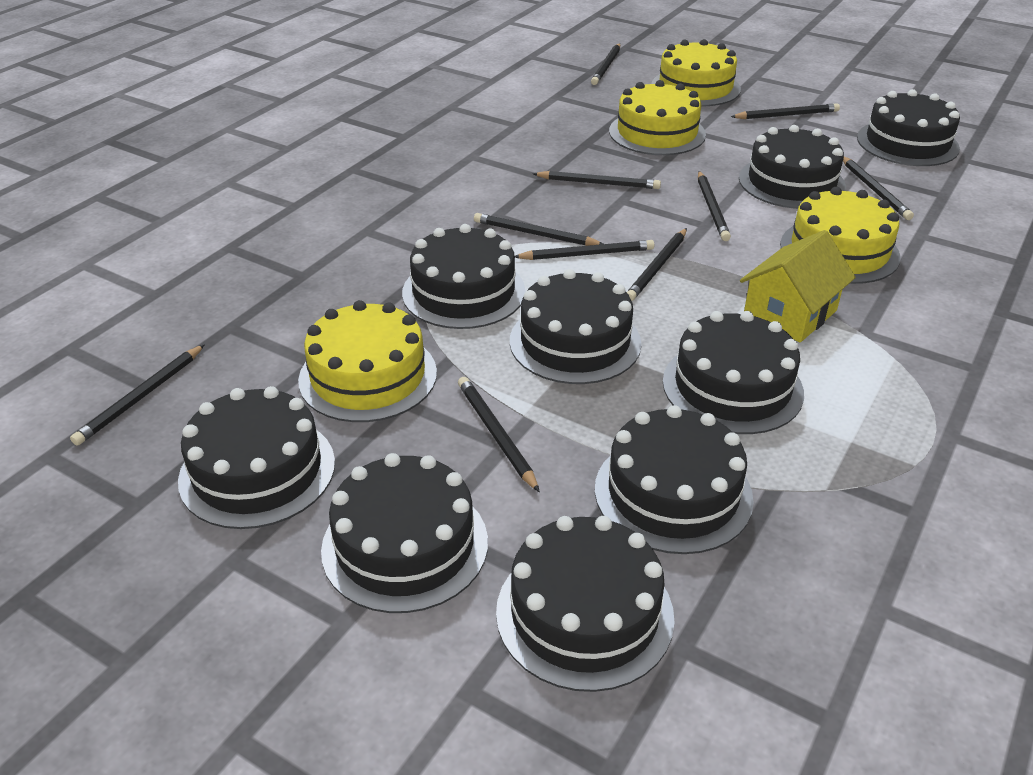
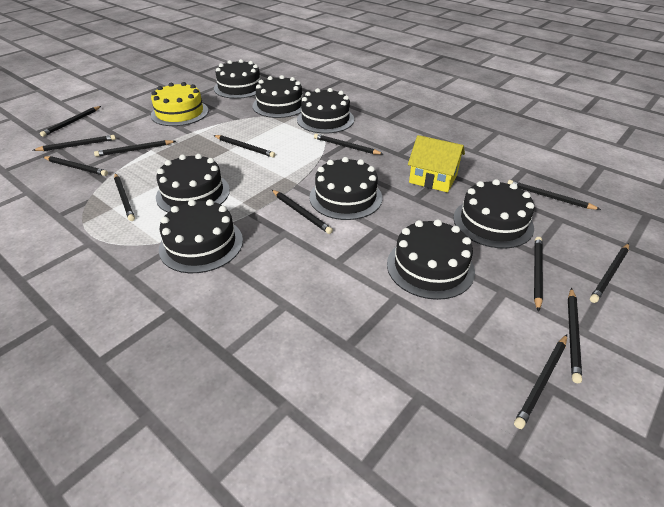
black cake: [178,386,335,529] [321,453,488,613] [402,224,525,329] [496,516,675,692] [510,269,641,384] [595,405,754,554] [663,311,804,434] [739,125,846,209] [857,89,960,166] = 9 -> [156,154,230,213] [159,199,243,273] [214,59,260,99] [253,75,303,118] [297,88,354,134] [310,157,382,220] [387,219,475,300] [454,179,535,249] = 8
black pencil: [70,344,205,446] [458,377,540,492] [474,213,603,246] [515,240,654,260] [533,171,661,189] [591,43,620,85] [627,228,687,301] [698,171,731,241] [730,103,840,119] [843,156,914,220] = 10 -> [33,135,116,151] [40,106,101,137] [43,156,108,176] [94,140,176,157] [114,173,135,221] [214,135,275,157] [272,190,333,234] [314,134,383,155] [507,180,601,210] [514,334,567,429] [534,237,543,312] [568,288,582,383] [590,243,629,303] = 13
yellow cake: [298,300,437,422] [609,80,706,155] [652,39,741,106] [780,187,901,284] = 4 -> [151,82,208,126] = 1

